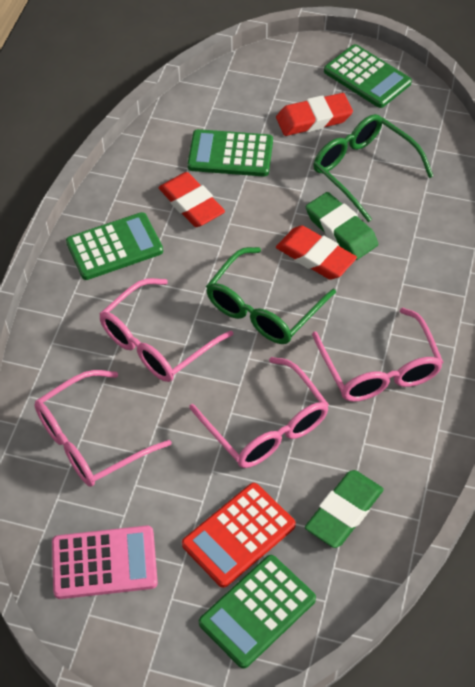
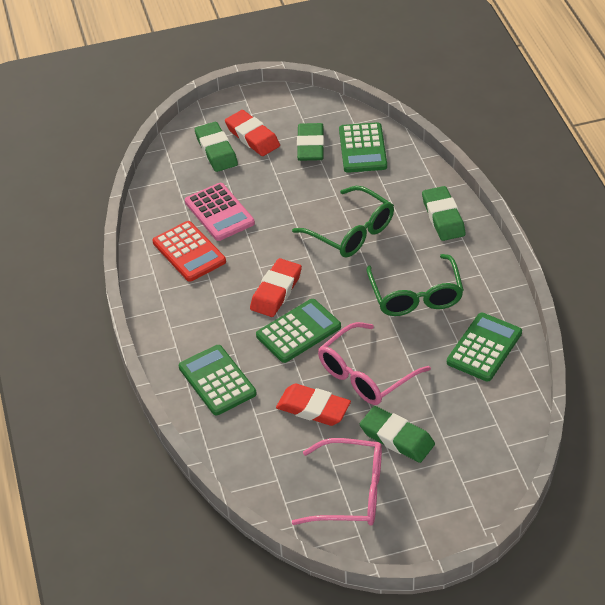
green eraser: [305,470,384,548] [306,192,378,260] = 2 -> [195,122,238,172] [297,123,324,161] [360,406,435,463] [422,186,466,241] = 4
pink glasses: [34,370,171,487] [99,278,233,382] [189,357,329,468] [312,308,443,402] = 4 -> [292,438,382,526] [318,322,431,405] = 2

